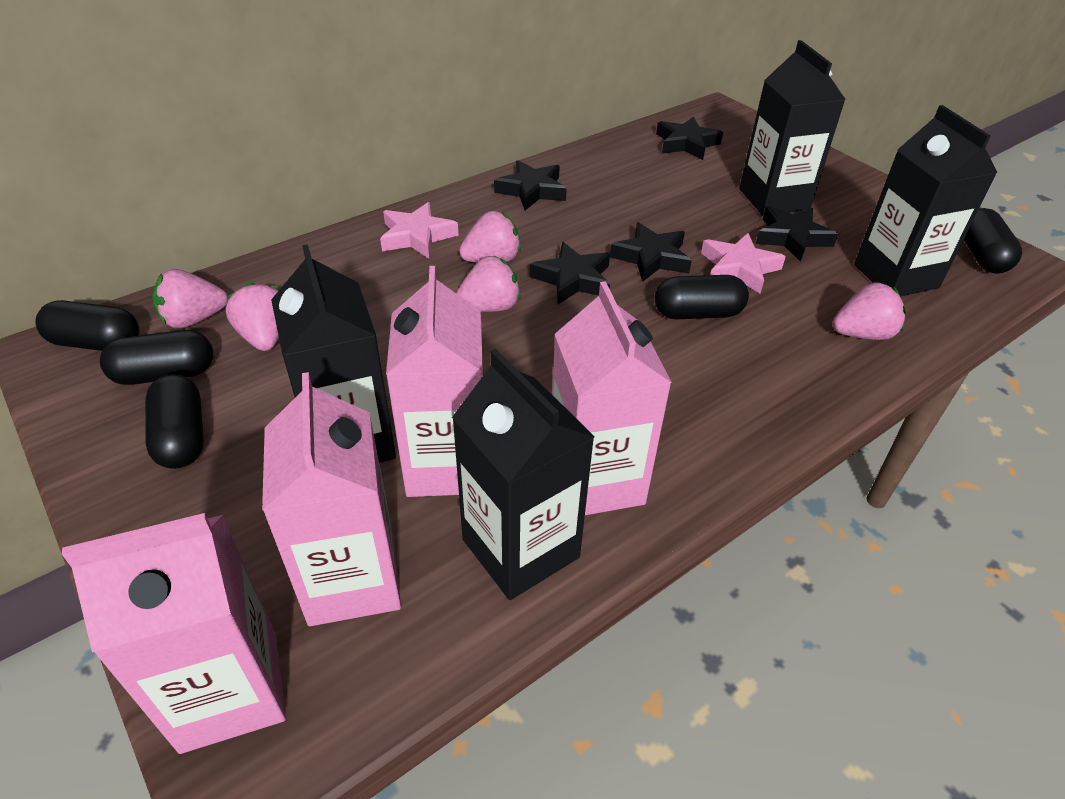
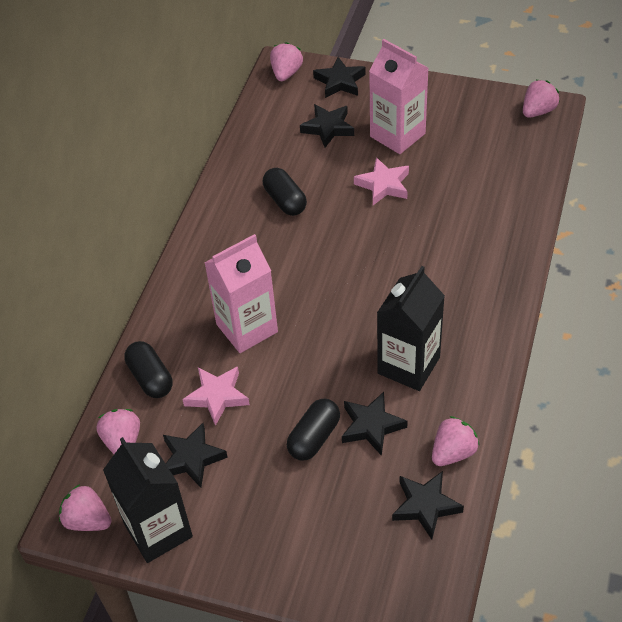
black capsule: [35,300,139,351] [100,330,213,385] [145,374,204,469] [655,275,749,319] [964,208,1022,274] = 5 -> [124,341,173,398] [263,168,307,216] [287,399,340,461] = 3
black carton: [271,244,396,463] [452,349,595,600] [739,40,846,216] [854,105,998,296] = 4 -> [103,437,193,563] [377,266,445,391] = 2
pink carton: [62,513,286,754] [262,372,401,626] [386,266,484,497] [552,281,672,515] = 4 -> [204,234,278,353] [369,39,428,154] = 2

